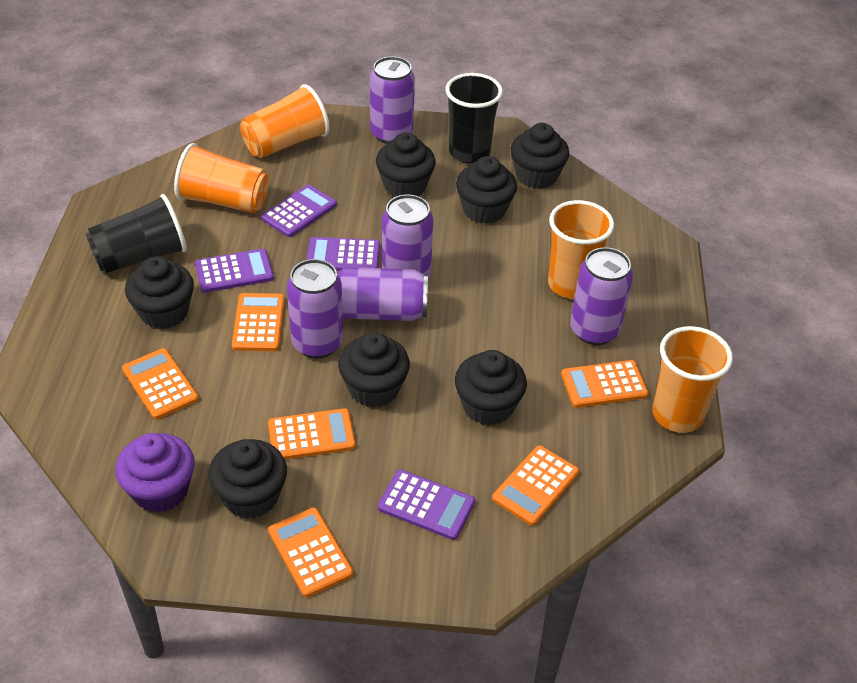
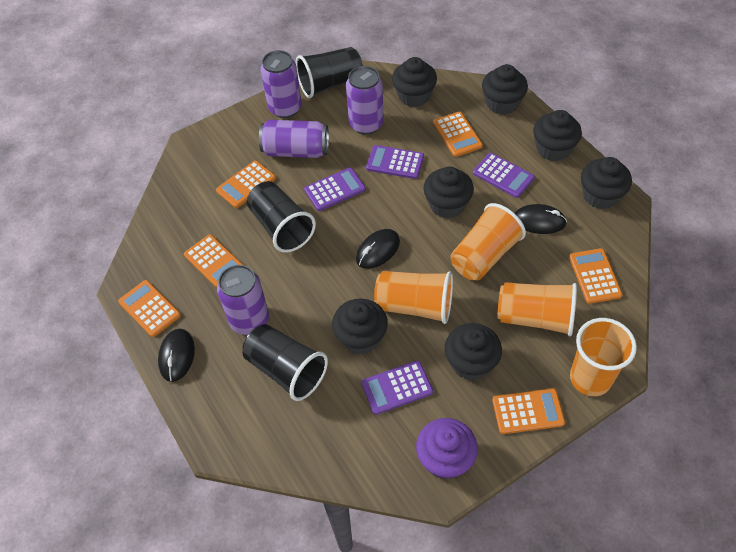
black cup: [86,194,187,273] [445,73,503,163] = 2 -> [243,324,328,401] [247,181,316,253] [296,47,363,98] = 3
black mouse: none = 0 -> [158,329,195,382] [356,229,400,269] [515,204,567,234] = 3
purple can: [287,259,343,359] [337,267,428,321] [370,56,415,144] [382,194,433,278] [570,247,633,345] = 5 -> [217,265,269,335] [259,120,329,158] [261,50,302,118] [346,66,384,134] = 4

